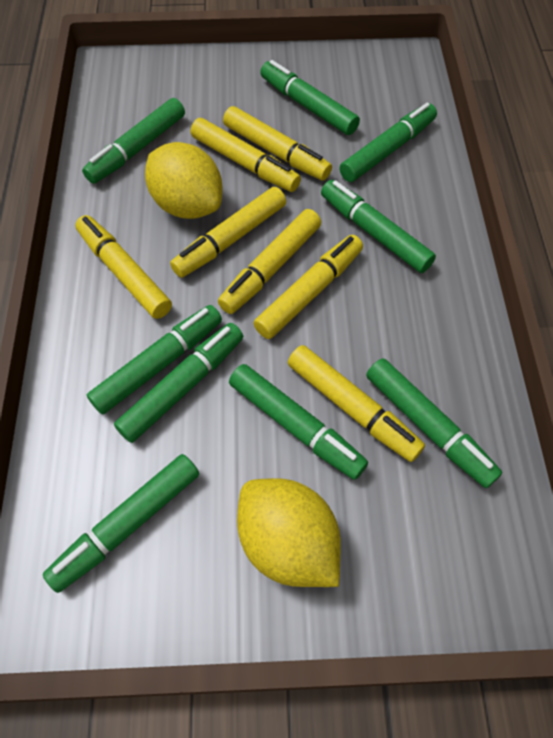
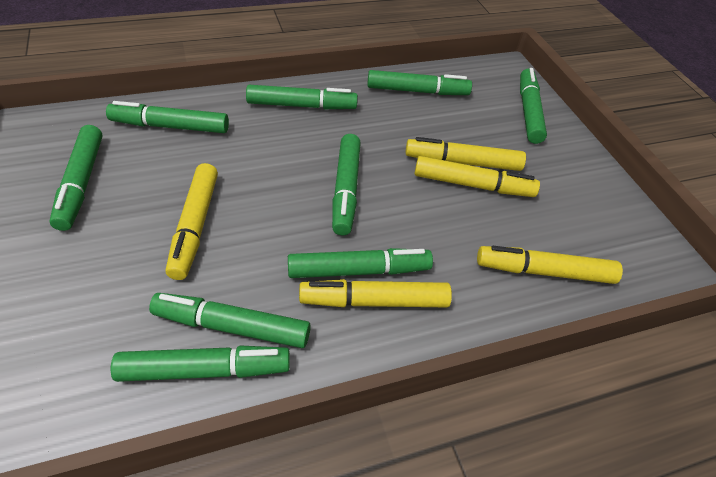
yellow lemon: [145,142,223,219] [237,478,341,587] = 2 -> none = 0
yellow marker: [75,215,172,319] [170,187,286,278] [191,118,301,192] [218,209,321,314] [223,106,332,181] [253,235,363,339] [288,345,425,462] = 7 -> [166,163,218,280] [299,279,452,307] [405,137,526,171] [414,156,540,197] [477,246,623,284] = 5

